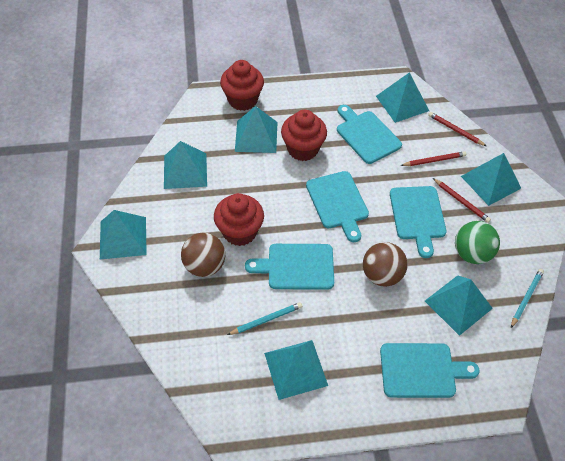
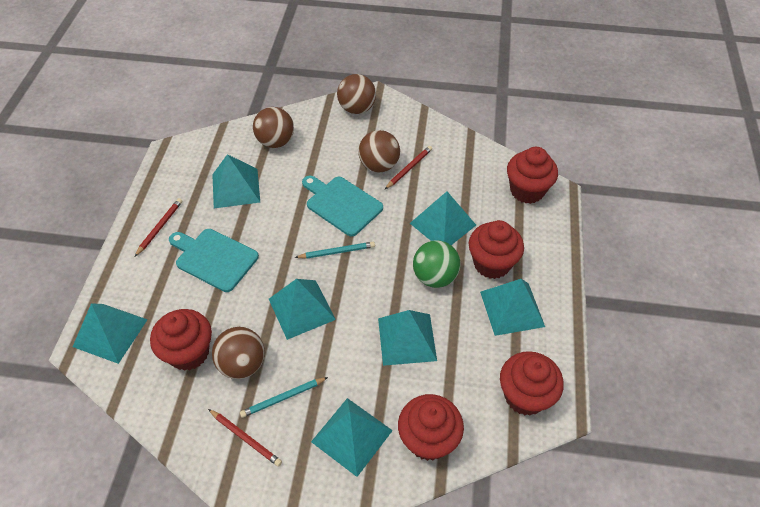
brown ball: [181,233,225,277] [363,242,408,287] = 2 -> [212,327,265,379] [253,107,294,148] [337,74,376,114] [358,130,400,172] = 4
red cupcake: [214,193,264,246] [220,60,264,111] [281,110,327,161] = 3 -> [150,309,212,371] [398,394,464,461] [469,220,524,279] [500,351,564,416] [507,147,558,204] = 5
turquoise cutting board: [245,244,334,290] [306,171,369,242] [337,105,402,164] [380,343,479,398] [390,186,447,258] = 5 -> [169,229,259,292] [302,175,383,236] = 2

